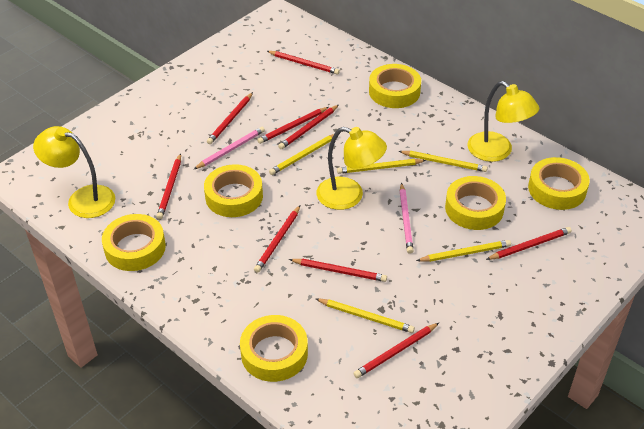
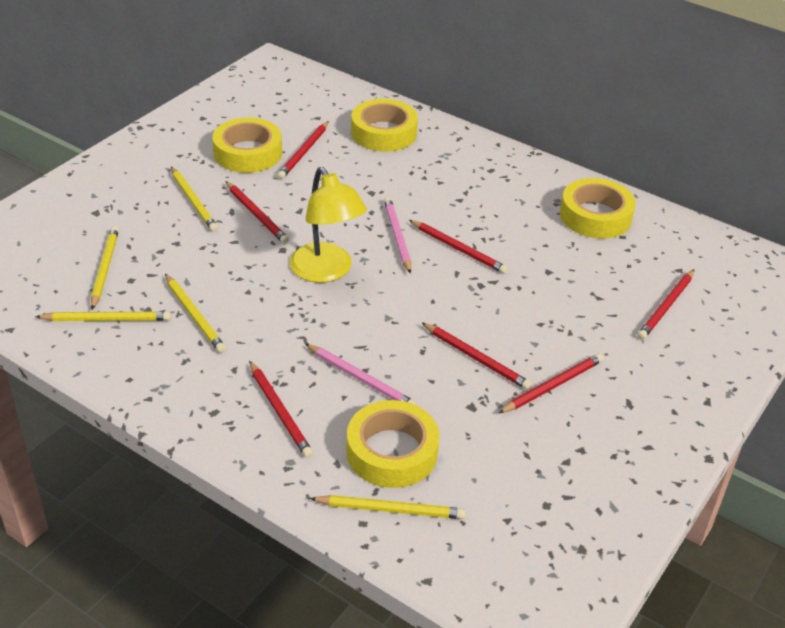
red pencil: [156,153,181,219] [207,92,253,144] [254,206,300,273] [257,107,329,144] [267,51,340,75] [278,105,339,149] [289,258,387,282] [353,323,439,378] [486,227,572,260] = 9 -> [225,181,289,244] [249,361,313,458] [277,121,329,179] [409,220,508,274] [422,323,532,390] [499,353,604,413] [637,269,694,340] = 7
yellow lamp: [33,126,115,218] [317,127,387,210] [467,81,539,162] = 3 -> [290,167,367,283] = 1
yellow tape: [102,214,166,271] [204,164,263,217] [240,315,308,382] [369,64,421,108] [445,176,506,230] [528,157,590,210] = 6 -> [212,118,282,173] [347,400,440,488] [351,99,418,152] [560,178,636,238] = 4

